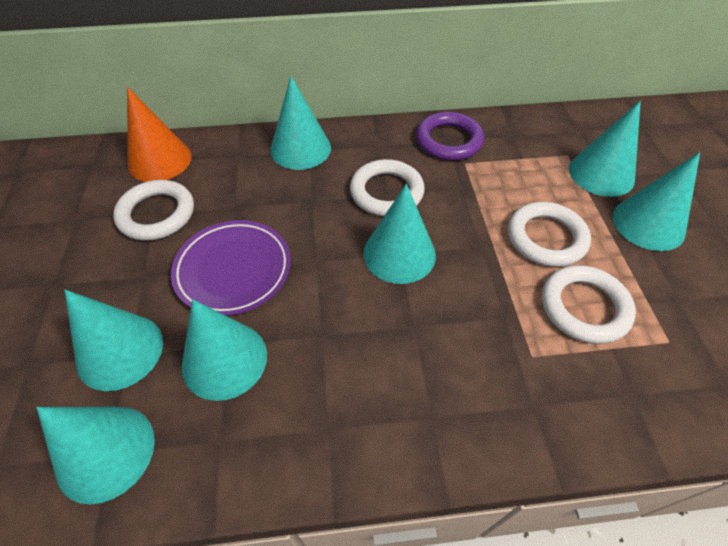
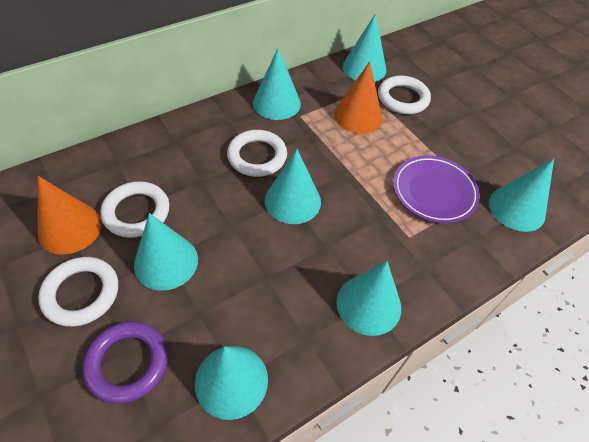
orange cone: [127,87,191,182] = 1 -> [38,176,102,255] [334,61,382,134] = 2

